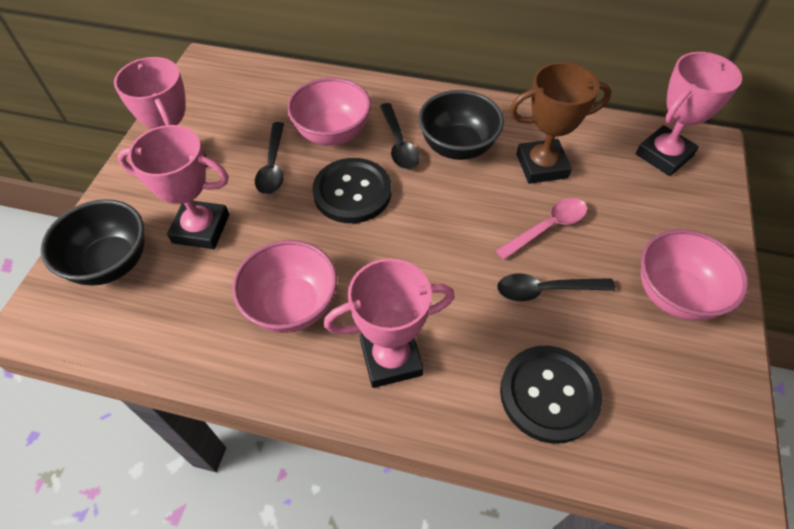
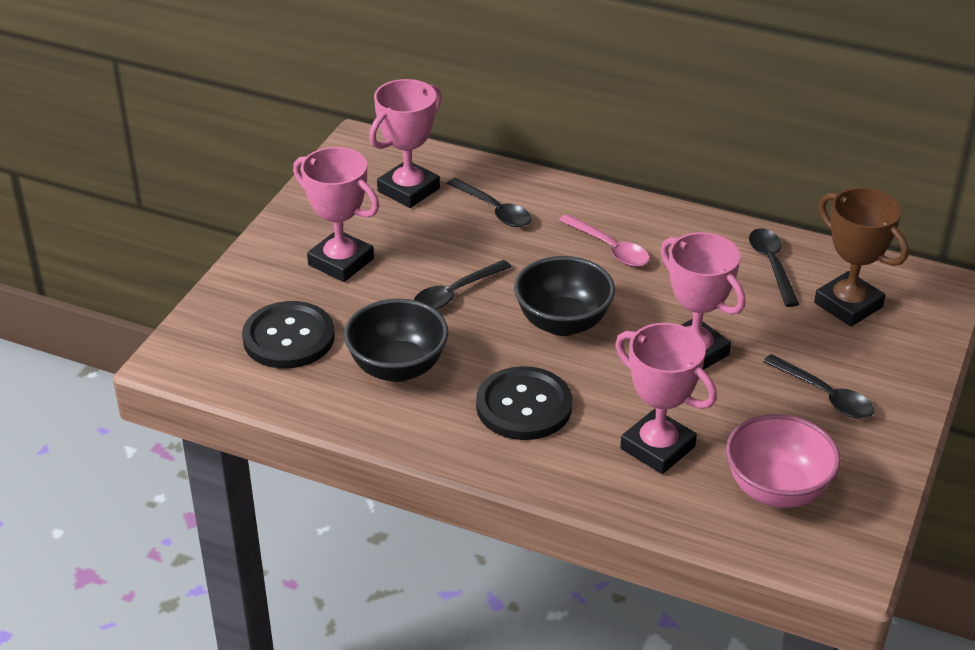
black spoon: [255,122,284,194] [380,103,420,169] [497,273,615,301] = 3 -> [414,260,512,310] [447,178,532,227] [749,228,799,307] [763,354,874,419] = 4
pink bowl: [232,240,337,333] [287,77,371,146] [641,229,749,321] = 3 -> [726,414,841,508] = 1

